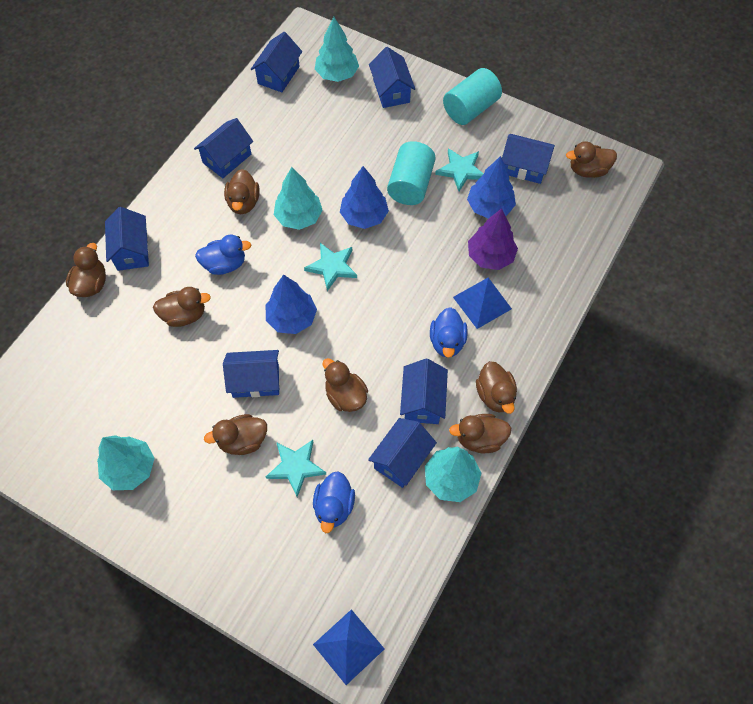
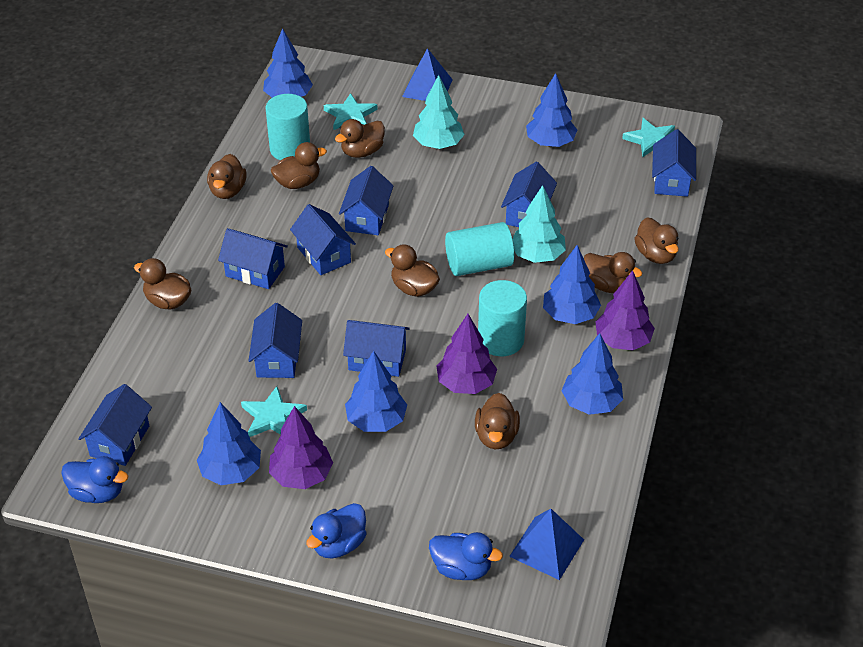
blue tree: [266,274,317,334] [340,166,389,229] [467,156,516,219] = 3 -> [197,402,261,485] [263,28,313,98] [345,351,407,432] [526,73,577,147] [543,245,601,324] [561,333,623,415] = 6
purple tree: [468,208,518,270] = 1 -> [269,406,333,489] [437,314,497,394] [595,271,655,350] = 3
turquoise cylinder: [387,141,436,205] [443,68,502,125] = 2 -> [266,94,310,161] [445,222,514,276] [478,280,527,356] = 3
turquoise tree: [97,435,154,490] [274,167,323,230] [315,17,359,82] [425,447,482,502] = 4 -> [413,75,465,149] [512,185,566,263] = 2

